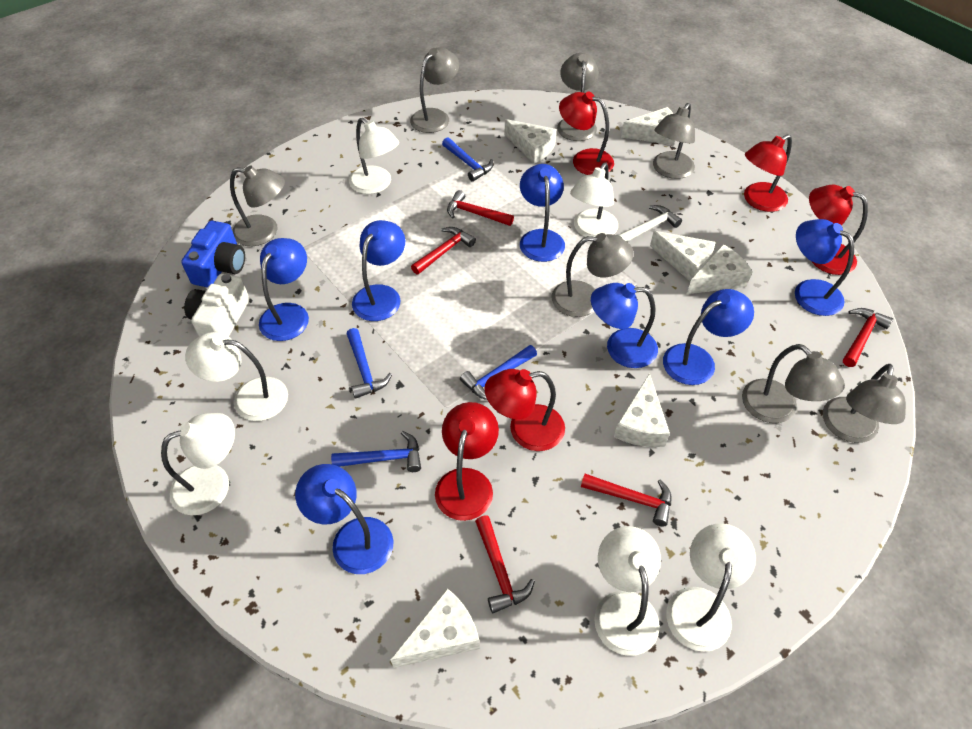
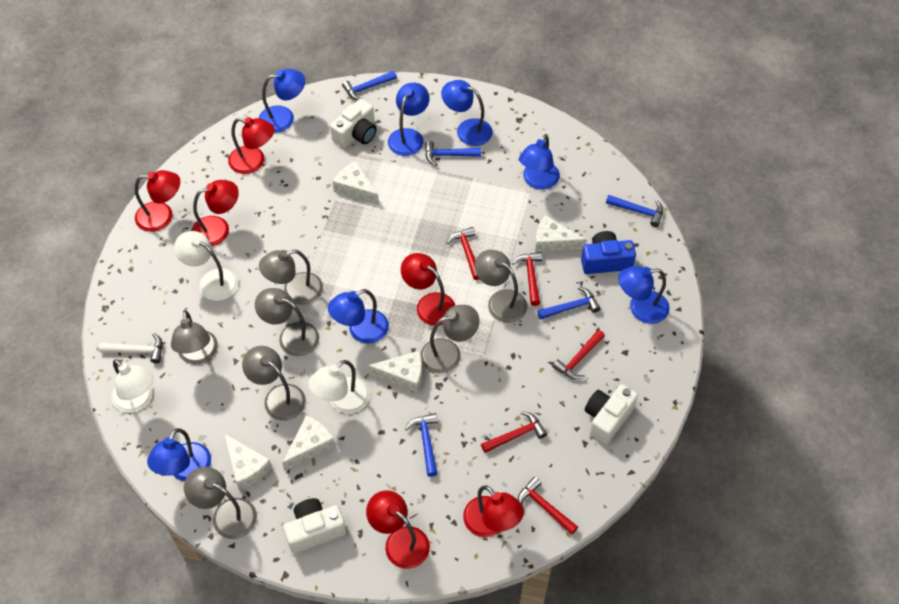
blue hammer: [331,431,421,472] [347,328,392,399] [442,137,493,182] [460,345,537,400] = 4 -> [342,71,397,100] [405,413,438,477] [425,141,481,166] [537,287,600,320] [606,195,663,227] = 5
red lamp: [435,402,499,521] [484,369,565,451] [559,91,614,175] [744,134,792,212] [809,185,868,275] = 5 -> [135,170,180,232] [191,180,239,246] [228,117,274,174] [366,490,430,569] [401,253,455,326] [463,485,524,537] = 6
white camera: [184,274,249,337] = 1 -> [283,498,346,553] [330,99,377,148] [585,384,638,444] = 3
white cheese: [391,588,480,668] [504,119,557,163] [614,373,670,447] [621,107,675,145] [650,231,716,282] [687,244,753,294] = 6 -> [224,433,272,490] [282,415,336,471] [333,161,379,205] [367,351,422,393] [535,215,587,253] = 5
white lamp: [161,413,235,515] [185,332,288,421] [349,118,399,194] [570,163,618,237] [594,526,661,656] [666,523,756,652] = 6 -> [111,359,154,413] [174,231,238,301] [308,360,370,414] = 3

